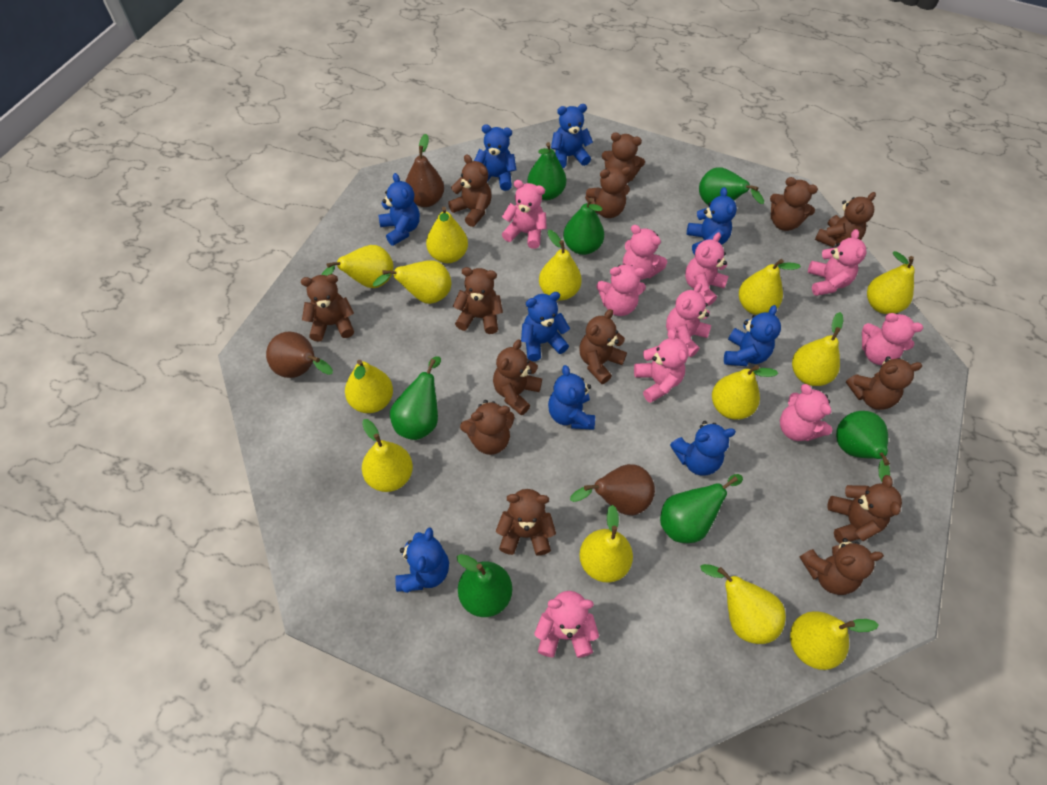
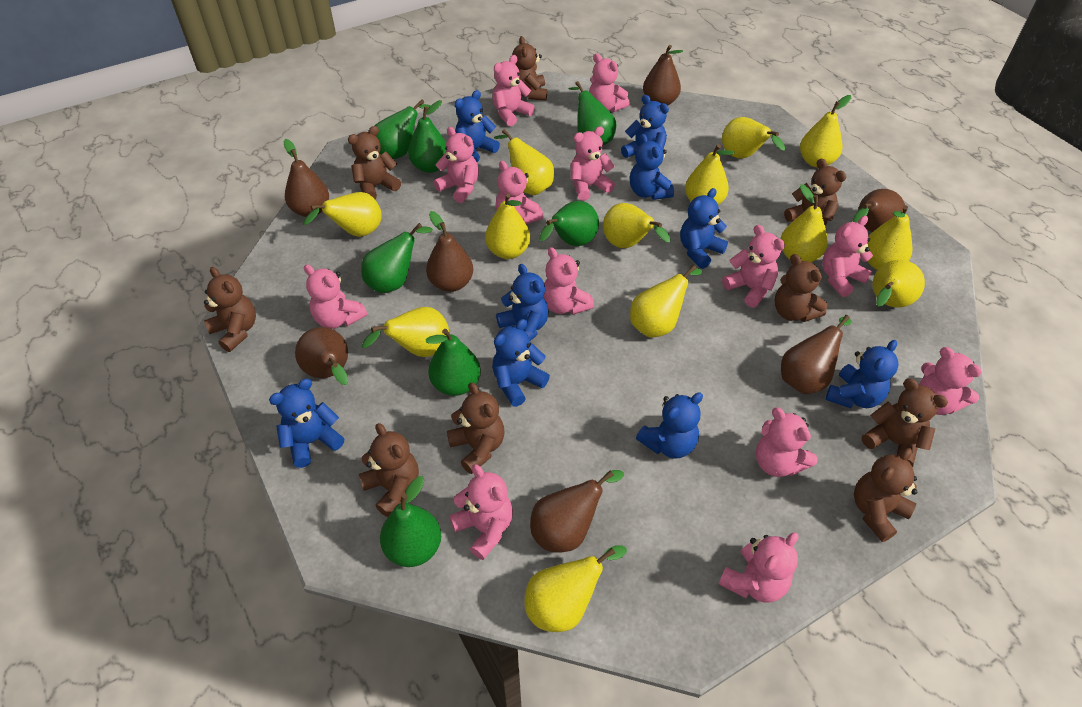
brown pear: [266,332,333,378] [405,134,444,207] [570,464,655,515] = 3 -> [283,139,329,217] [295,327,348,385] [426,211,473,292] [530,470,624,553] [643,45,683,106] [781,315,852,394] [853,189,905,232] = 7
brown teddy bear: [301,274,354,342] [448,155,492,227] [453,267,503,334] [460,400,515,455] [493,339,542,415] [496,489,556,556] [579,309,627,384] [585,167,631,218] [602,132,645,183] [770,177,818,231] [799,538,884,595] [815,192,876,247] [827,475,902,544] [846,356,922,410] = 14 -> [204,267,256,352] [348,126,401,199] [359,423,419,517] [447,382,505,474] [512,36,547,100] [774,254,828,322] [784,159,846,225] [854,448,917,542] [862,379,948,467] = 9
pink teddy bear: [502,180,547,249] [534,591,599,658] [596,264,646,316] [623,225,667,280] [634,329,689,403] [666,283,711,357] [685,232,728,306] [780,384,832,441] [808,229,867,296] [862,313,923,365] = 10 -> [304,265,367,329] [434,127,479,203] [449,464,513,560] [492,55,535,126] [495,161,544,224] [544,247,594,315] [571,126,615,201] [589,53,630,112] [719,532,799,603] [722,225,785,308] [756,407,818,477] [822,216,873,297] [919,347,982,415] = 13

